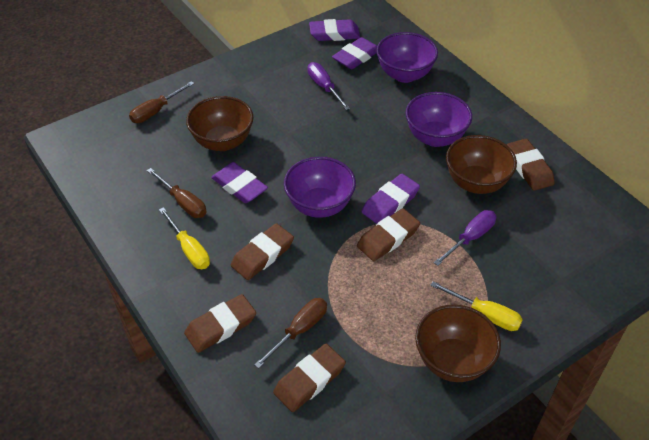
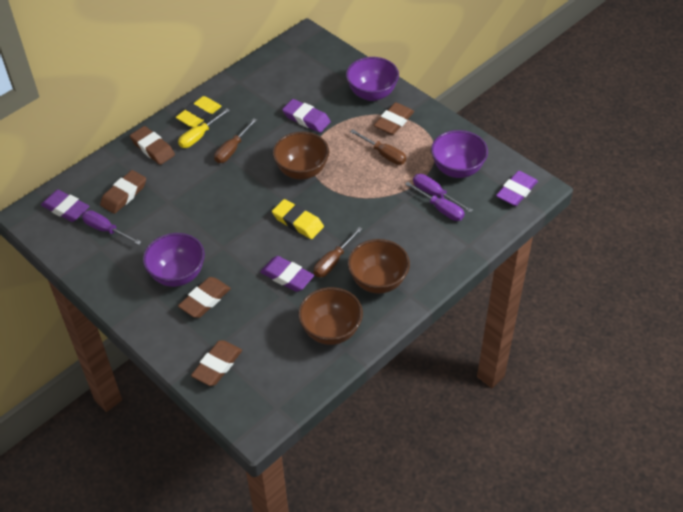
purple screwdriver: [307,62,350,110] [434,210,496,266] = 2 -> [82,210,141,245] [405,182,465,221] [413,174,472,212] = 3
yellow eraser: none = 0 -> [176,96,222,127] [272,199,324,239] = 2
yellow screwdriver: [159,207,210,269] [430,281,523,331] = 2 -> [178,109,230,148] = 1

